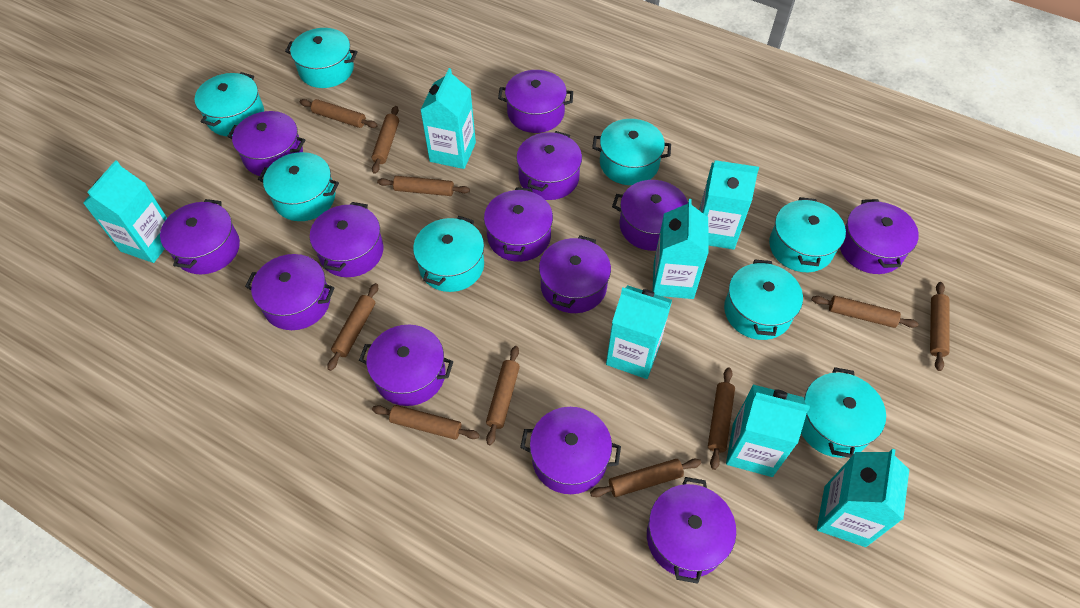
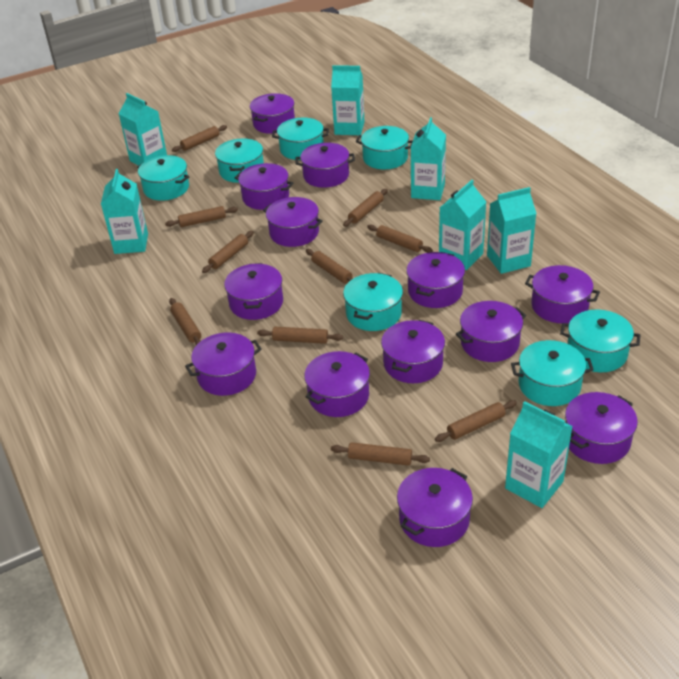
turquoise pot: [195,72,264,136] [258,152,339,221] [285,28,358,88] [413,216,484,292] [592,119,671,185] [724,259,803,340] [769,197,846,272] [801,367,886,458] = 8 -> [137,155,189,201] [215,139,264,183] [272,118,329,160] [343,273,403,331] [356,126,413,169] [511,340,594,406] [560,309,640,372] = 7

